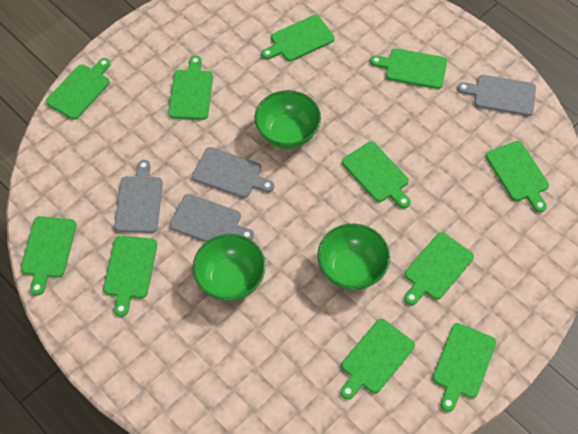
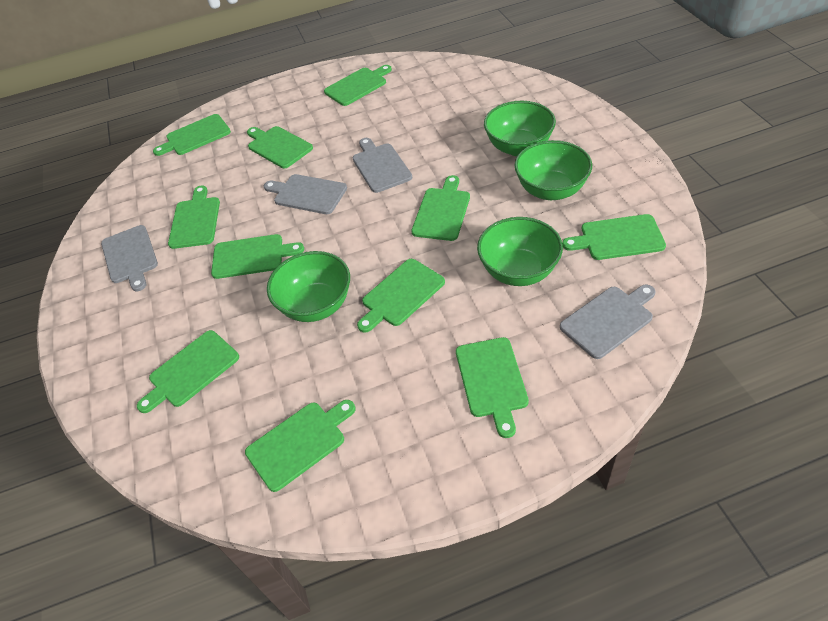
green bowl: [193,234,266,301] [255,90,321,149] [318,223,390,290] = 3 -> [267,251,350,322] [477,217,563,286] [484,101,556,156] [515,140,592,200] = 4

